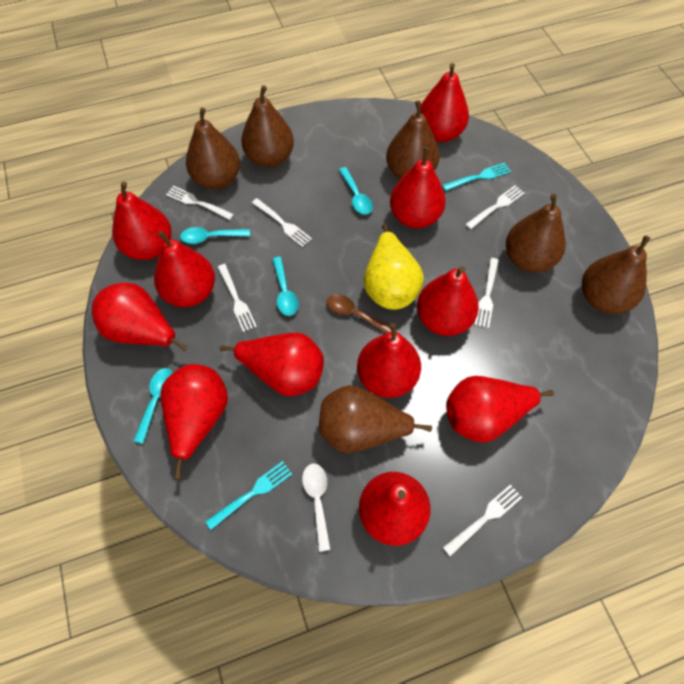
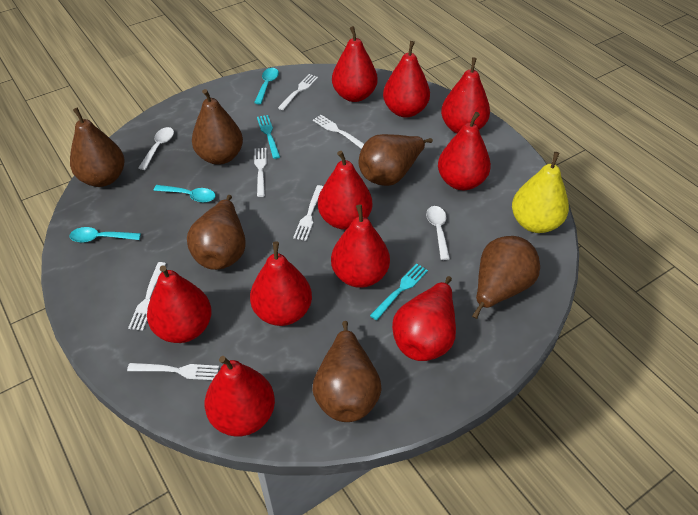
brown spoon: [327,294,391,334] = 1 -> none = 0
red pear: [92,283,188,351] [112,182,172,260] [154,231,215,307] [160,364,228,479] [219,332,324,396] [357,323,421,398] [359,472,431,546] [390,147,446,228] [417,266,479,336] [420,63,469,142] [446,376,554,442] = 11 -> [147,266,212,343] [205,356,275,437] [250,242,312,326] [318,151,372,230] [331,205,390,288] [332,26,378,102] [383,41,430,118] [392,276,456,361] [438,112,491,190] [441,58,490,133] = 10
turquoise spoon: [133,368,173,444] [180,227,250,244] [272,257,299,316] [339,167,373,215] = 4 -> [70,227,141,243] [154,185,216,203] [254,68,279,104] = 3
white spoon: [302,463,331,552] = 1 -> [138,127,174,170] [426,206,450,260] = 2

